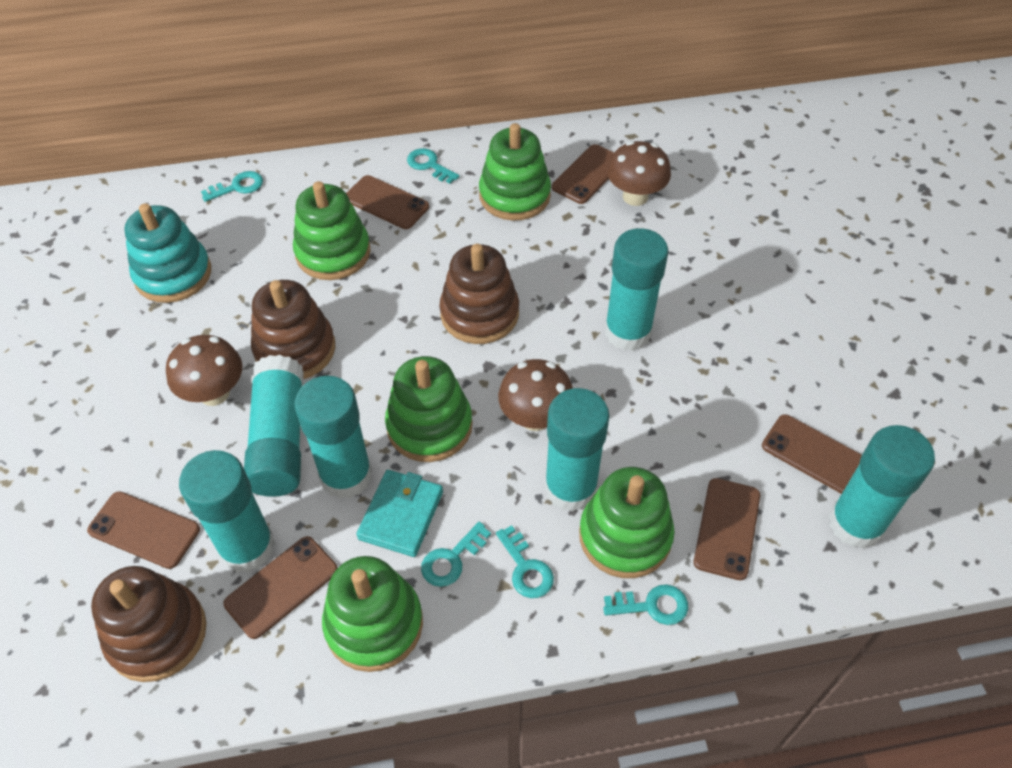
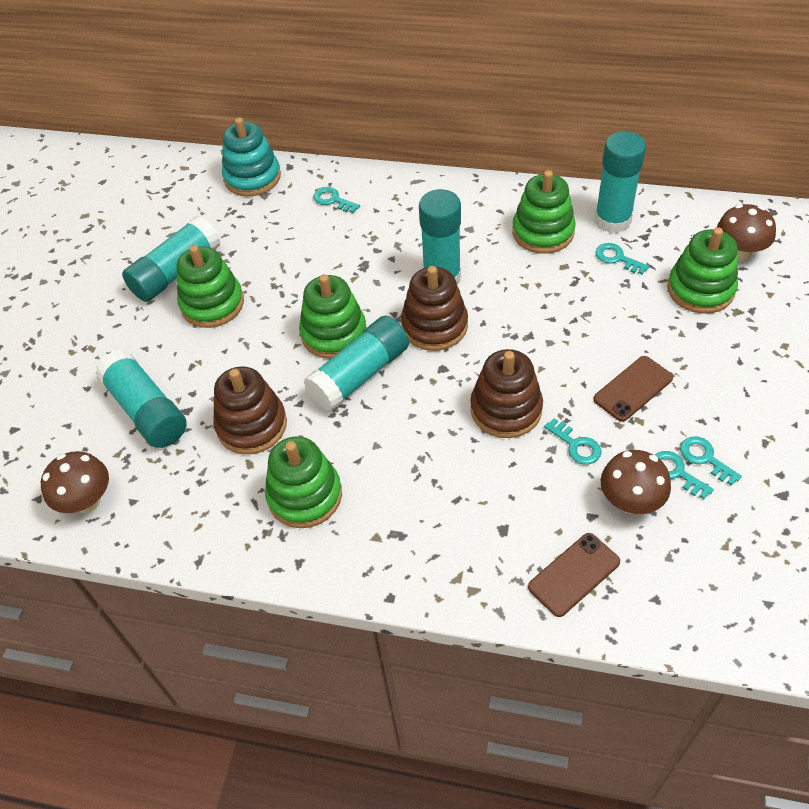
brown phone: [87,491,200,569] [223,536,338,639] [346,175,429,229] [552,144,614,204] [694,478,760,580] [762,414,862,494] = 6 -> [528,533,620,617] [593,356,673,422] = 2
turquoise glue stick: [179,450,275,573] [244,355,304,497] [295,376,372,499] [544,388,610,512] [605,228,669,351] [828,425,935,549] = 6 -> [95,349,187,448] [122,216,221,302] [304,316,409,412] [419,189,461,283] [595,131,646,233] = 5
turquoise wallet: [356,470,443,557] = 1 -> none = 0

